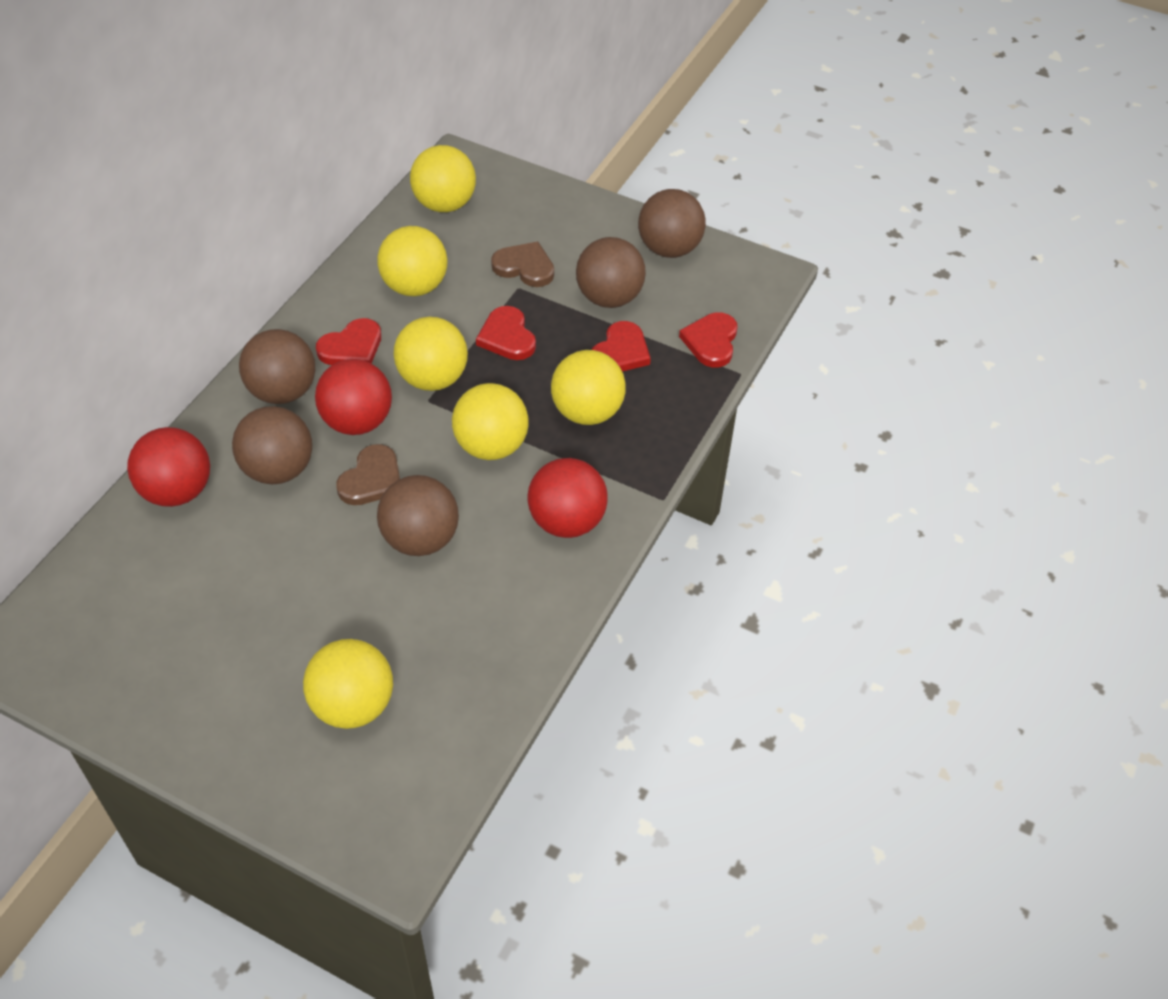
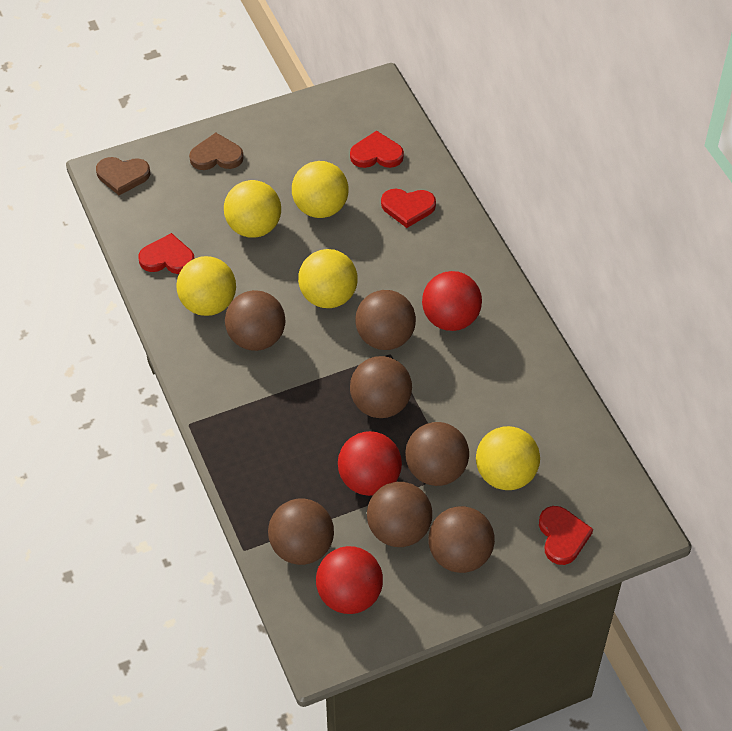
brown ball: [232,406,312,484] [239,329,315,404] [377,475,459,556] [576,237,646,308] [638,189,706,258] = 5 -> [225,290,285,351] [268,499,334,565] [350,356,412,418] [355,290,416,350] [367,482,432,547] [405,422,469,486] [428,506,495,573] = 7
yellow ball: [303,639,393,729] [378,226,447,296] [394,317,468,391] [410,145,476,212] [452,383,529,460] [551,350,626,425] = 6 -> [176,256,236,316] [224,180,281,238] [292,161,349,218] [298,249,358,308] [476,426,540,490] = 5

